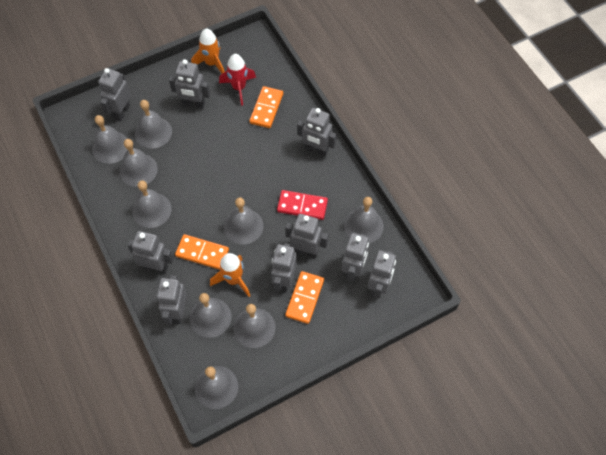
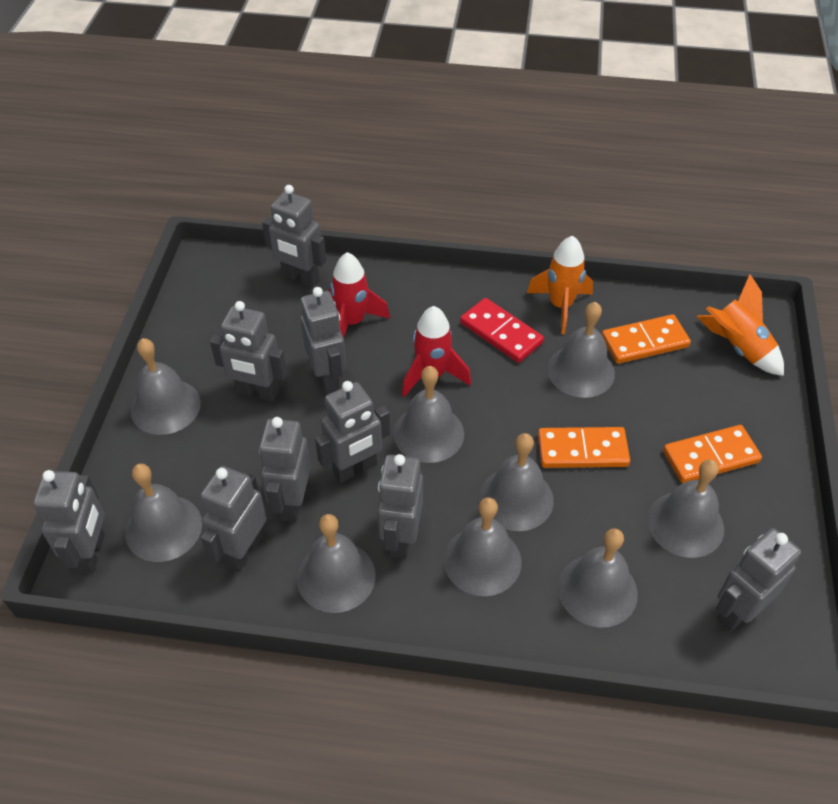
red rocket: [219,54,256,106] = 1 -> [328,252,390,338] [402,306,471,397] = 2

